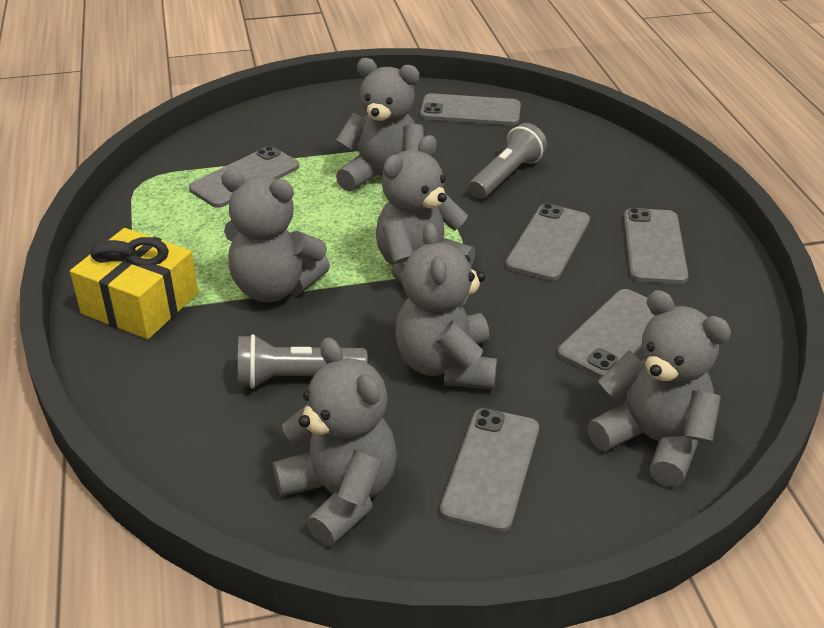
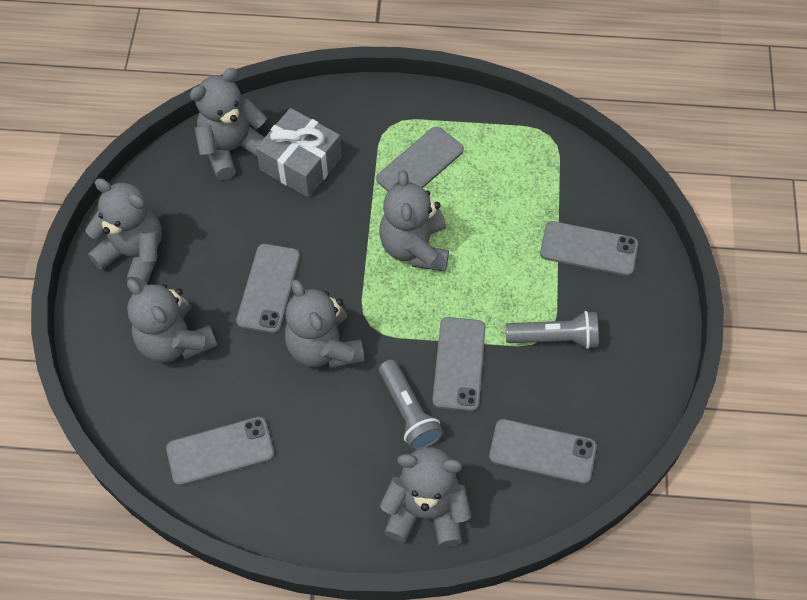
grey gift: none = 0 -> [256,108,342,198] = 1
yellow gift: [70,228,198,339] = 1 -> none = 0

